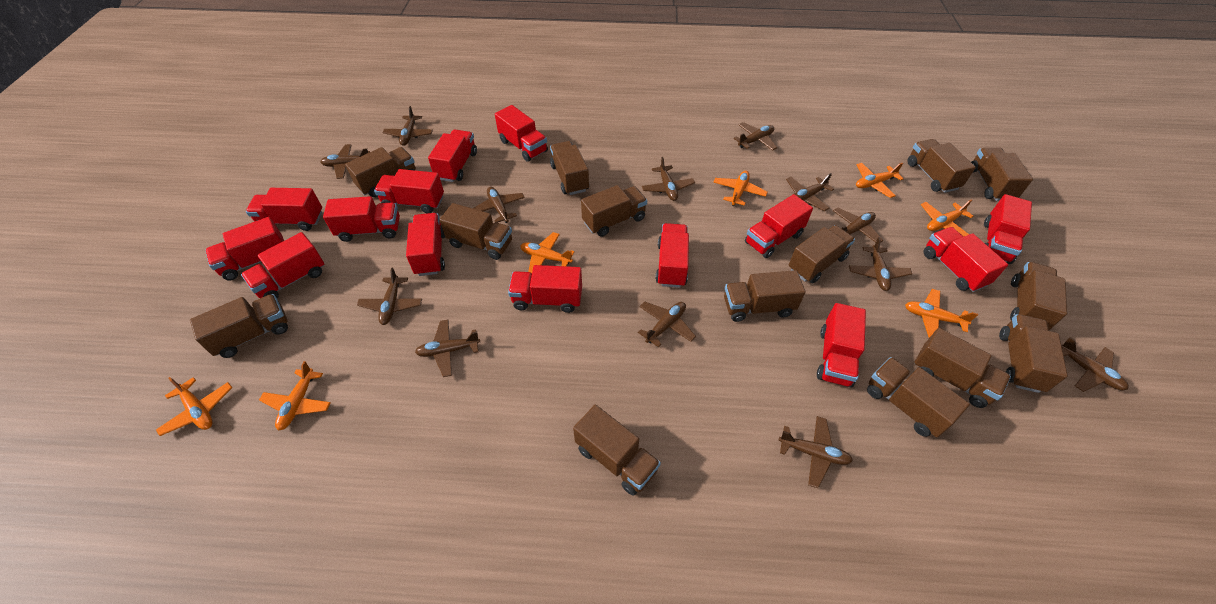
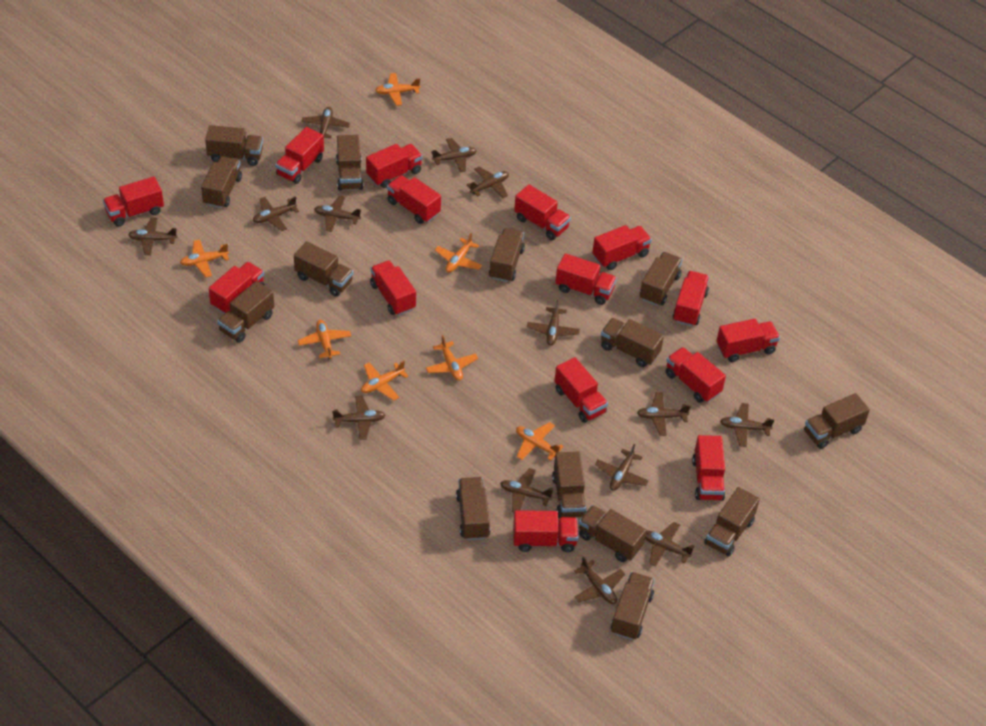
brown plane: [320,144,370,179] [357,267,422,325] [382,106,433,146] [415,320,480,377] [473,187,525,223] [638,301,696,347] [642,157,695,201] [734,122,777,151] [779,416,853,488] [786,173,834,211] [833,208,883,243] [849,237,912,291] [1061,337,1129,392] = 13 -> [128,217,178,255] [253,196,299,231] [301,107,350,138] [314,196,361,232] [332,396,385,440] [431,138,477,172] [466,167,509,198] [500,468,553,512] [527,300,580,346] [574,556,625,604] [595,444,649,491] [637,392,691,436] [645,522,695,567] [720,403,774,447] = 14
red truck: [205,217,284,280] [241,232,324,299] [246,188,322,231] [323,196,400,242] [374,169,444,213] [406,213,445,276] [428,130,477,182] [495,105,548,162] [508,265,582,313] [655,223,689,288] [745,194,813,258] [817,303,866,387] [924,227,1008,292] [984,194,1032,264] = 14 -> [103,176,164,227] [209,262,265,314] [275,127,324,184] [366,144,423,188] [370,260,416,315] [387,175,441,224] [513,510,578,552] [514,185,571,240] [555,253,617,305] [555,357,608,423] [592,225,652,270] [666,347,726,403] [672,271,709,326] [692,435,725,501] [717,319,780,362] = 15

